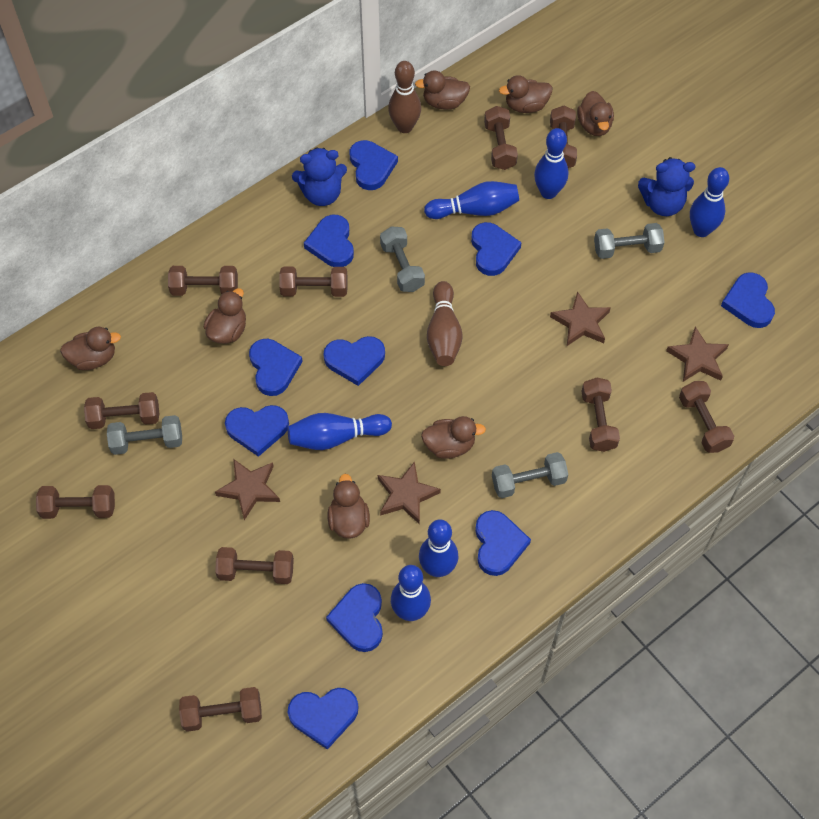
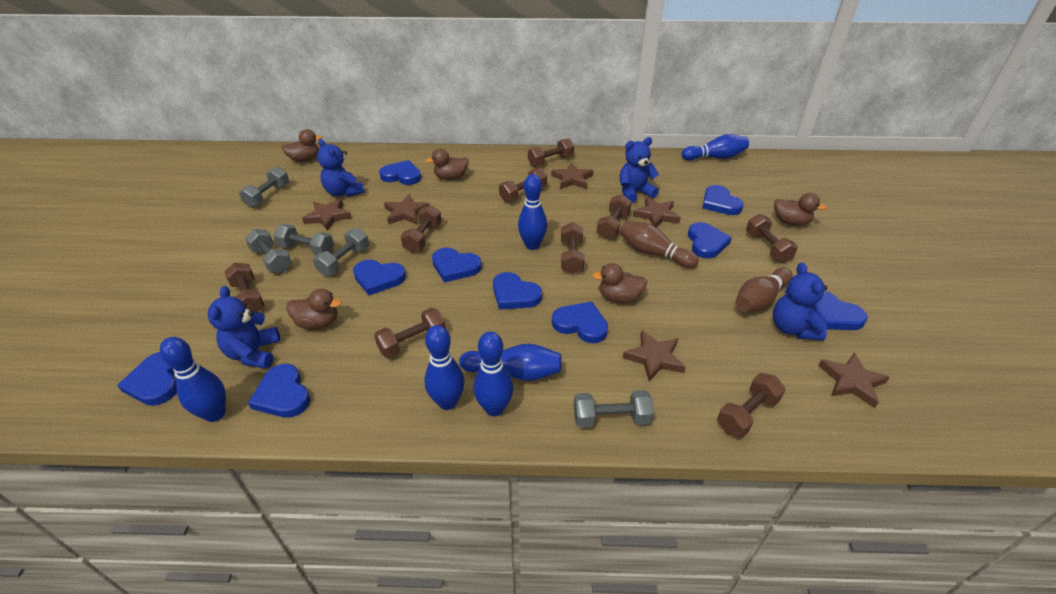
blue teddy bear: [292,147,347,206] [638,157,696,216] = 2 -> [207,286,280,369] [317,139,365,197] [620,137,659,203] [773,263,827,340] = 4
brown duck: [60,327,121,370] [204,288,246,344] [328,474,370,539] [415,71,470,109] [421,416,486,459] [499,75,552,113] [577,91,614,136] = 7 -> [282,129,323,162] [286,289,342,329] [426,149,469,180] [592,263,647,303] [774,193,827,226] = 5
brown dumbbell: [36,485,115,519] [84,392,159,429] [168,266,238,296] [179,687,262,732] [215,547,294,584] [279,266,347,297] [484,106,518,170] [550,106,577,168] [581,378,620,452] [679,381,734,453] = 10 -> [224,262,265,312] [374,308,446,358] [400,205,442,253] [499,168,547,202] [528,138,574,167] [561,222,585,274] [597,194,632,239] [717,373,785,438] [746,214,798,263] = 9
brown star: [215,459,280,520] [378,461,441,524] [550,291,611,346] [666,327,729,382] = 4 -> [302,199,352,231] [384,194,430,225] [551,162,593,189] [623,330,686,382] [633,197,681,227] [818,352,890,408] = 6
grey dumbbell: [107,415,182,455] [380,226,425,292] [492,452,568,498] [594,223,664,259] = 4 -> [239,166,289,208] [245,229,292,273] [273,224,334,255] [313,228,369,276] [574,390,654,428] = 5

